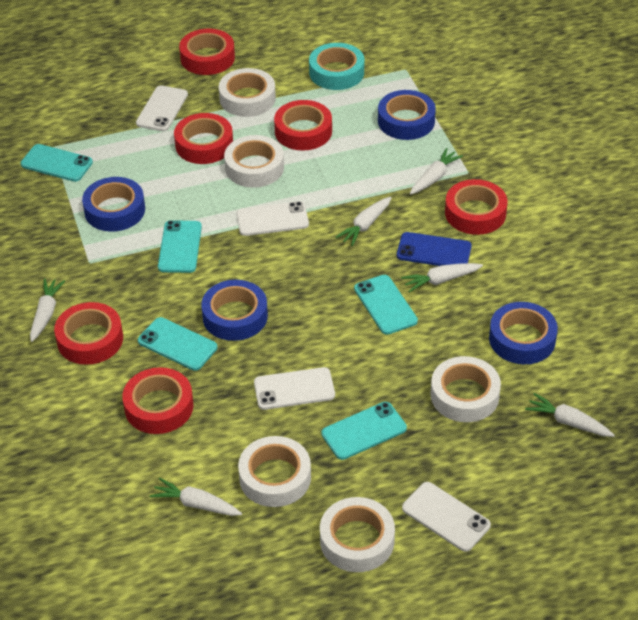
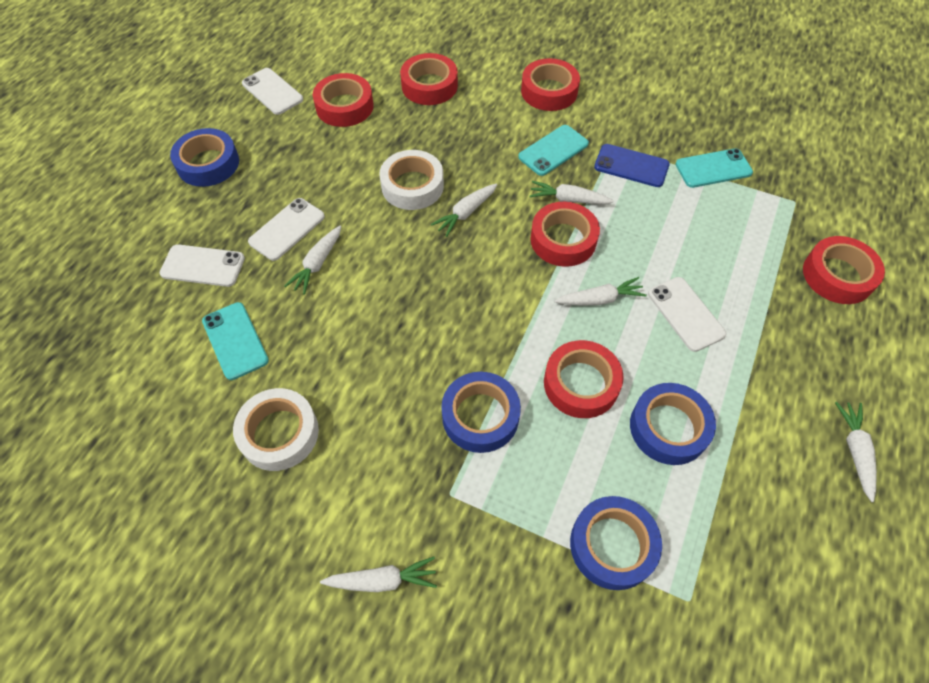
turquoise phone: [21,144,93,182] [138,317,218,371] [158,220,202,273] [321,402,407,460] [354,275,418,335] = 5 -> [202,302,269,380] [518,125,589,176] [675,149,753,188] = 3
turquoise tape: [309,43,364,90] = 1 -> none = 0
white tape: [219,68,276,117] [224,135,284,188] [238,436,311,507] [320,497,395,572] [431,356,501,422] = 5 -> [233,388,319,471] [379,150,444,210] = 2

